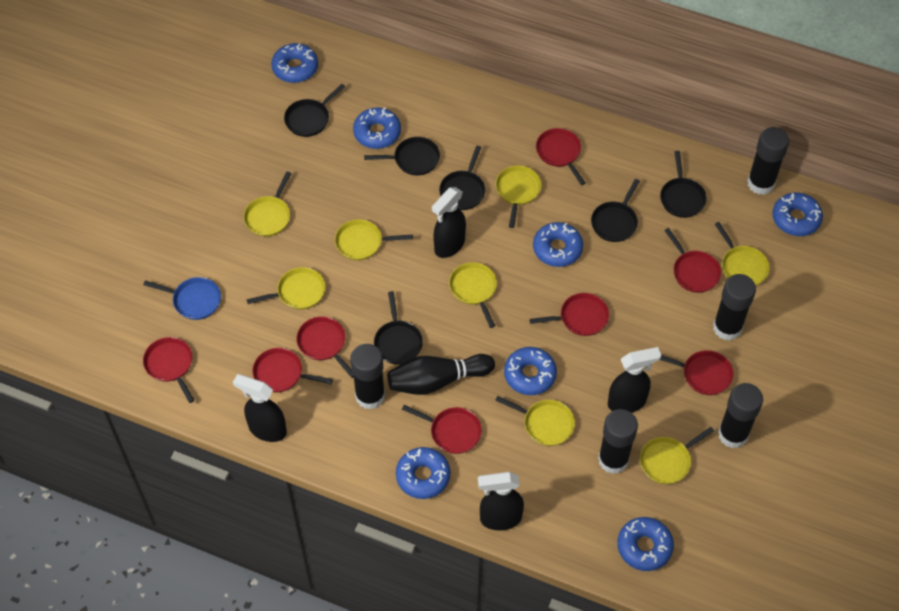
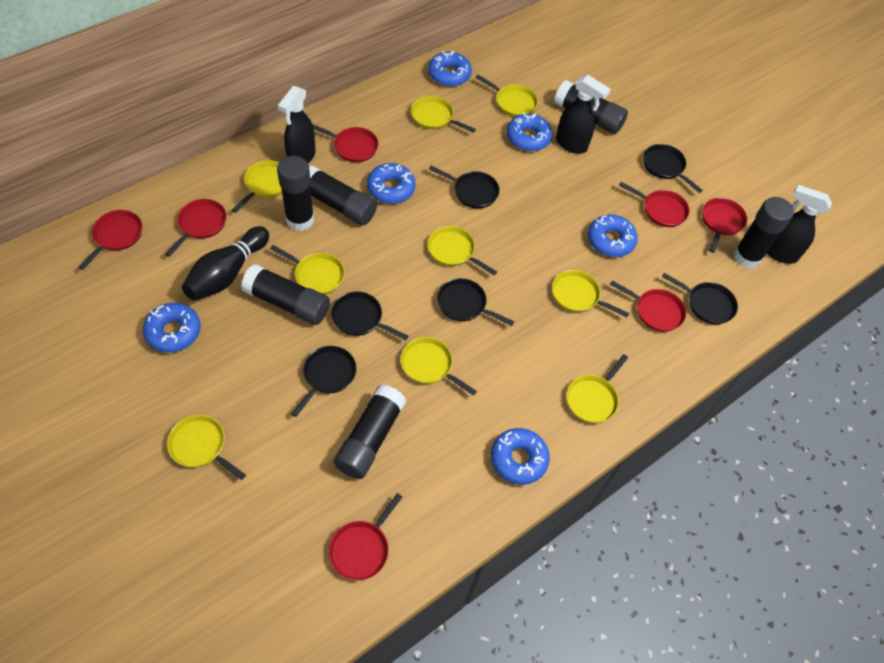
black glue stick: [350,344,385,409] [598,409,638,474] [713,274,756,341] [718,383,763,448] [747,127,789,195] = 5 -> [241,264,330,325] [277,156,314,231] [309,165,377,225] [334,385,406,479] [554,80,628,134] [733,197,794,268] = 6
black spray bottle: [233,374,287,442] [432,187,466,258] [478,472,524,530] [608,347,661,413] = 4 -> [278,86,316,163] [556,75,611,154] [766,185,832,264] = 3
blue donut: [271,43,318,83] [353,107,401,149] [396,447,450,499] [504,347,557,395] [533,222,583,267] [617,517,674,571] [772,193,823,236] = 7 -> [143,303,201,353] [367,163,416,204] [428,51,472,87] [491,428,550,485] [507,112,552,151] [588,214,638,257] = 6
blue pan: [143,277,221,320] = 1 -> none = 0
red pan: [143,337,195,403] [252,348,333,392] [296,316,354,378] [402,405,482,454] [529,293,609,336] [536,128,586,185] [660,350,734,395] [664,228,721,293] = 8 -> [78,210,142,270] [165,199,227,257] [313,124,378,162] [329,493,402,580] [610,280,686,332] [619,182,689,227] [702,198,747,253] = 7
yellow pan: [244,171,291,237] [246,267,325,310] [335,219,413,260] [449,262,497,328] [495,165,542,228] [495,396,575,446] [640,427,714,484] [715,222,770,286] = 8 -> [167,415,246,480] [232,160,282,213] [270,245,345,295] [401,337,477,396] [411,96,476,133] [428,226,497,275] [475,75,538,117] [552,270,629,317] [567,354,628,423] = 9

